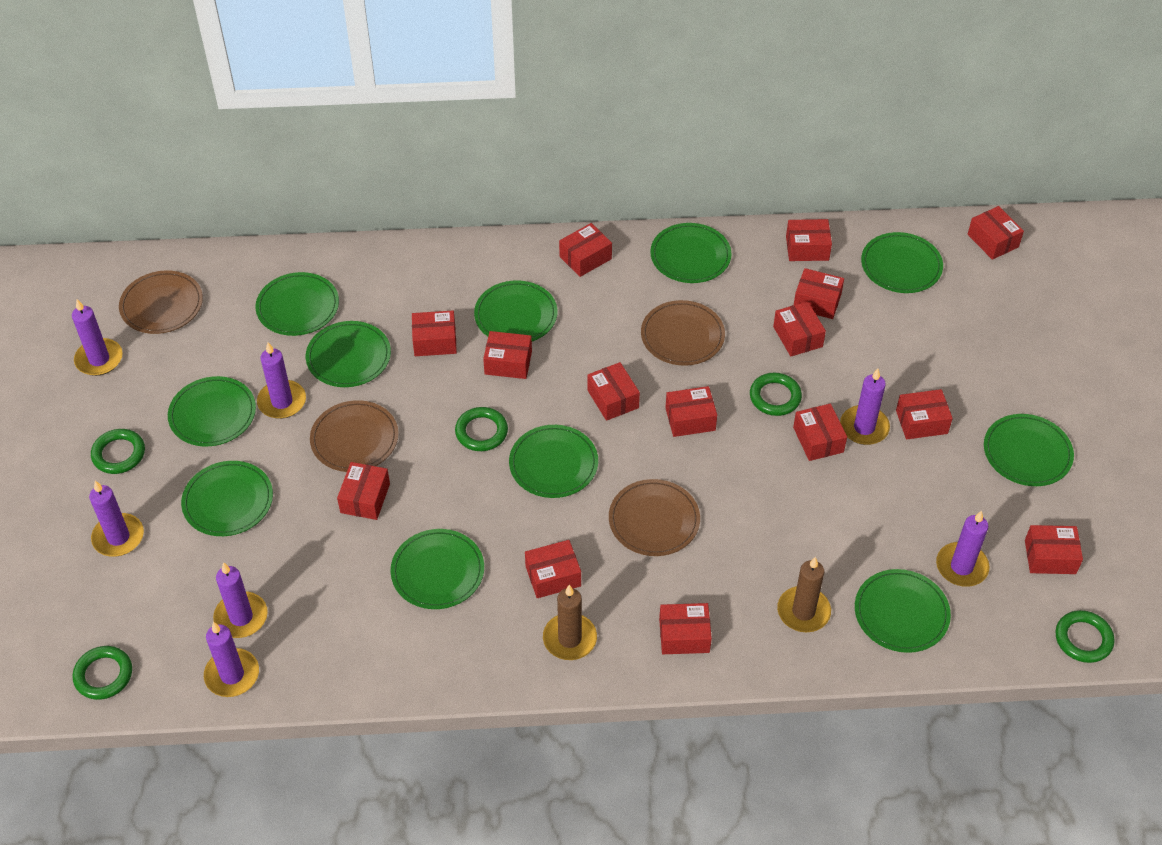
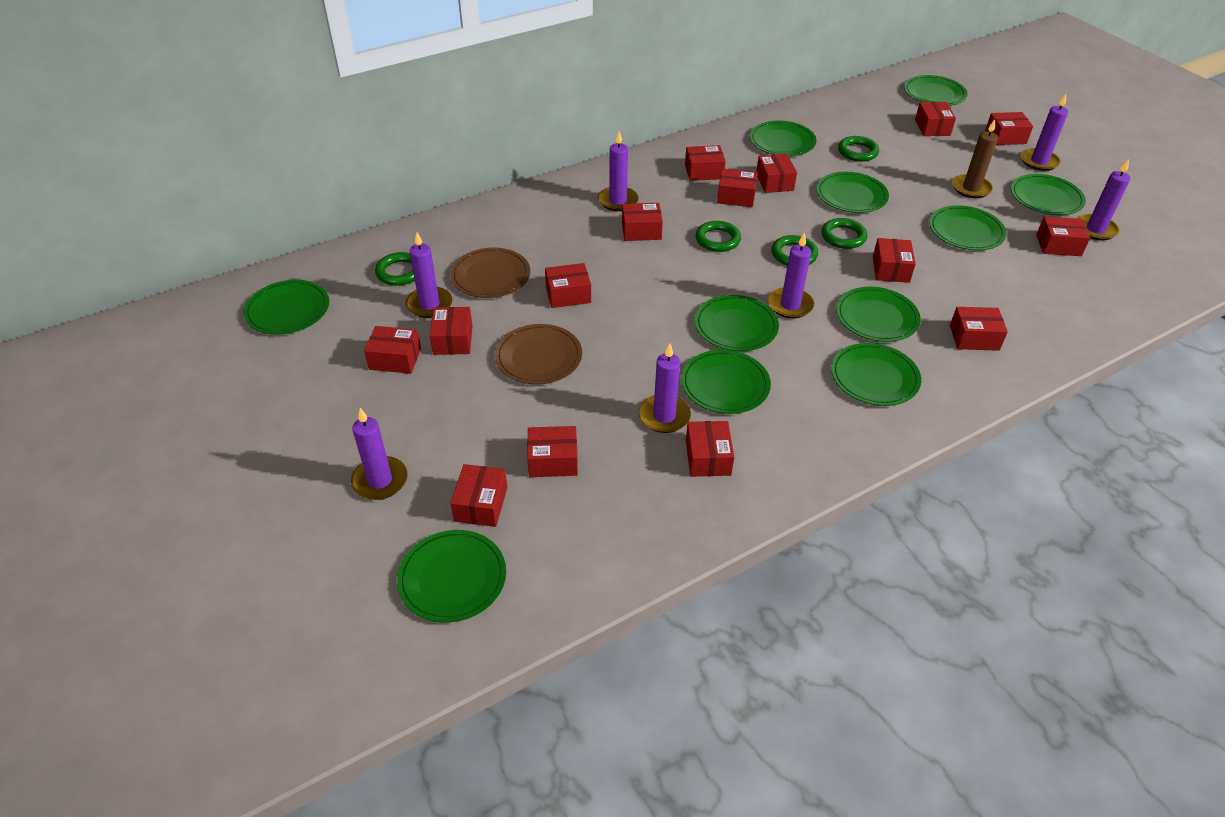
brown candle: [543,585,597,660] [777,557,831,632] = 2 -> [952,119,998,198] = 1
brown plate: [119,270,203,334] [310,400,399,472] [609,479,700,556] [641,300,725,366] = 4 -> [450,248,530,298] [495,324,582,384] = 2

